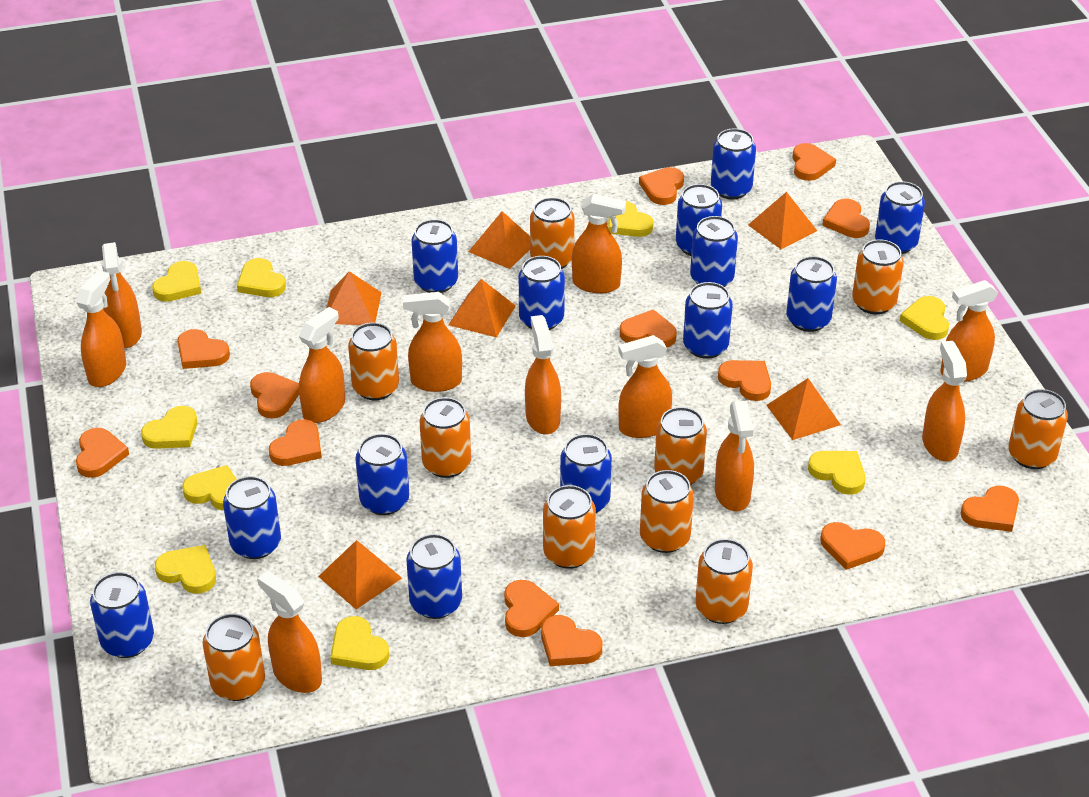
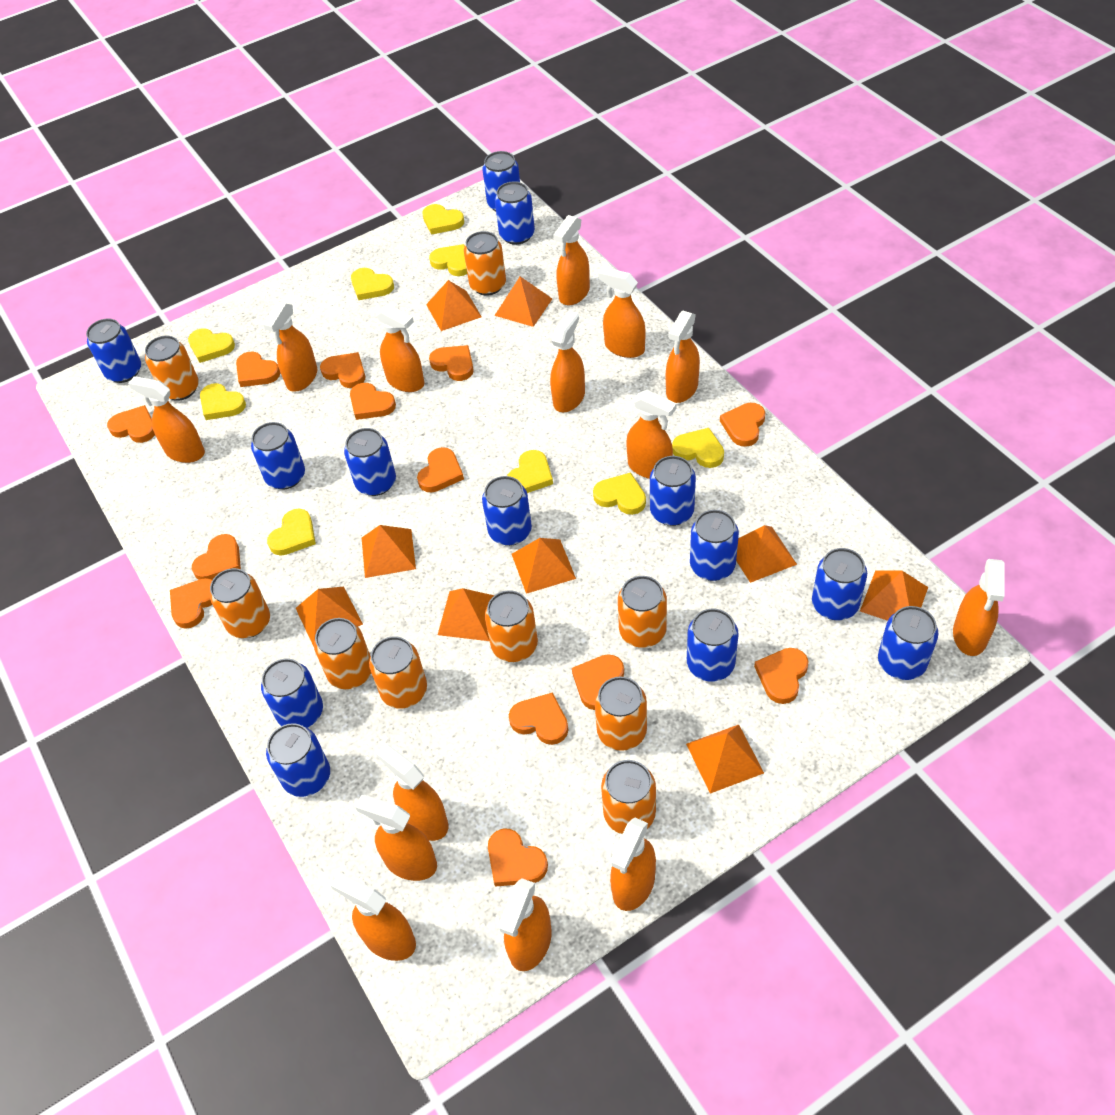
orange can: [203,614,265,701] [348,323,399,400] [420,397,471,478] [530,197,575,269] [543,485,596,569] [640,470,694,553] [654,407,707,485] [695,539,753,624] [852,239,904,314] [1008,389,1068,469] = 10 -> [145,335,199,401] [210,568,270,638] [314,618,371,689] [369,636,427,709] [464,231,506,296] [485,590,538,662] [594,676,647,751] [601,760,656,834] [618,576,667,648] = 9
orange pyramid: [318,540,402,609] [327,271,382,325] [449,279,516,338] [468,211,530,269] [748,192,817,249] [766,378,841,440] = 6 -> [296,587,363,647] [362,525,416,578] [426,280,482,331] [438,588,494,641] [494,276,552,327] [512,538,576,594] [686,725,764,793] [736,525,797,583] [860,570,928,621] = 9
orange spray bottle: [76,270,126,387] [101,242,142,348] [257,571,322,693] [299,307,345,423] [403,292,462,392] [525,315,561,434] [572,194,626,293] [618,335,672,438] [715,401,754,511] [922,341,967,461] [941,280,998,382] = 11 -> [128,376,205,463] [263,302,317,392] [330,873,416,961] [355,795,437,881] [376,304,424,392] [376,744,448,841] [498,878,552,971] [550,311,585,412] [553,215,590,305] [598,267,645,358] [610,818,656,911] [626,390,677,479] [666,311,700,403] [953,559,1005,656] = 14

